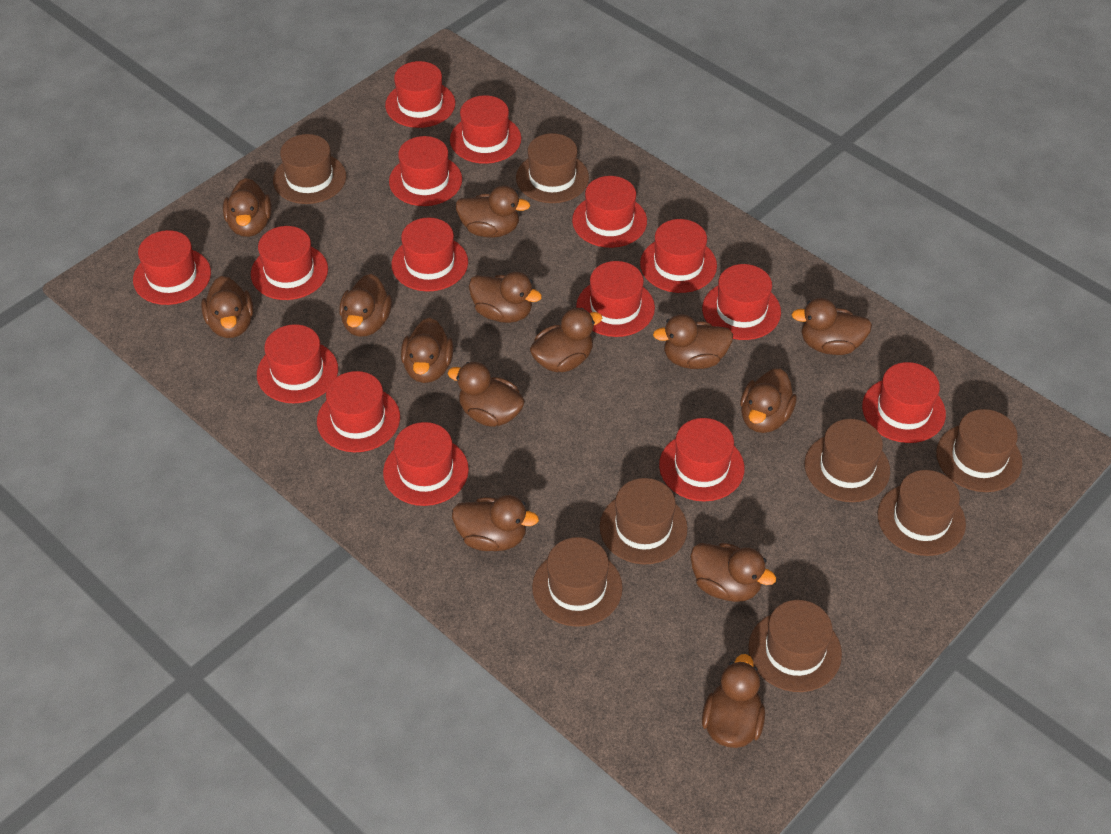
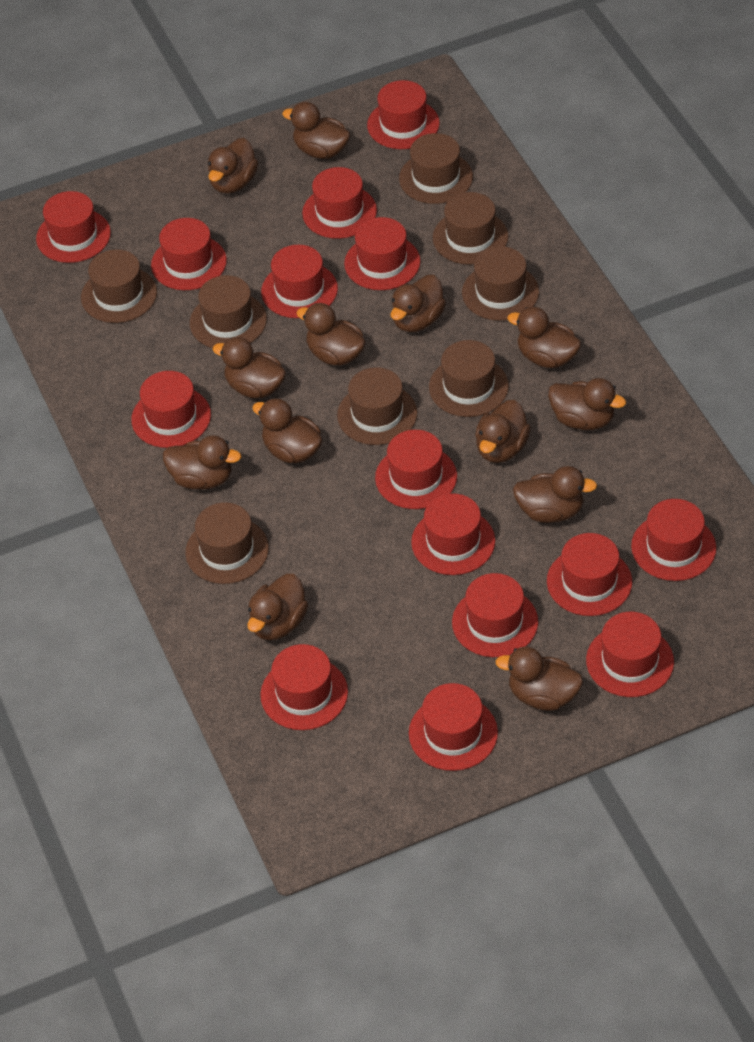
brown duck: [201,276,254,338] [223,178,272,237] [339,274,392,337] [401,318,453,383] [448,362,525,427] [452,495,539,551] [456,185,530,238] [469,272,542,323] [530,308,602,372] [653,314,733,369] [690,543,776,602] [702,654,765,748] [740,369,797,433] [792,298,872,355] = 14 -> [163,435,241,490] [208,138,259,194] [212,337,286,398] [247,574,308,640] [252,398,322,463] [282,102,351,159] [297,303,366,366] [390,275,446,332] [475,400,531,463] [496,647,583,711] [507,307,581,368] [513,466,597,523] [548,378,626,430] = 13

